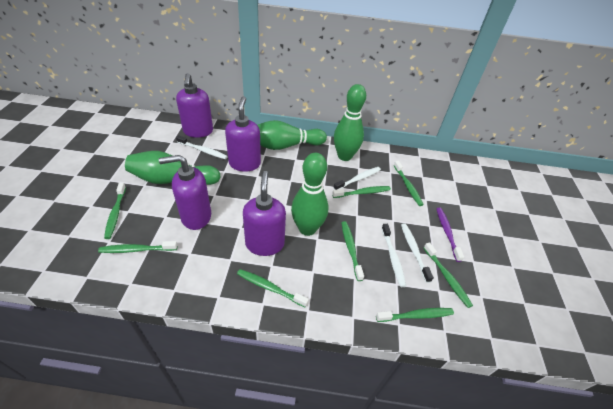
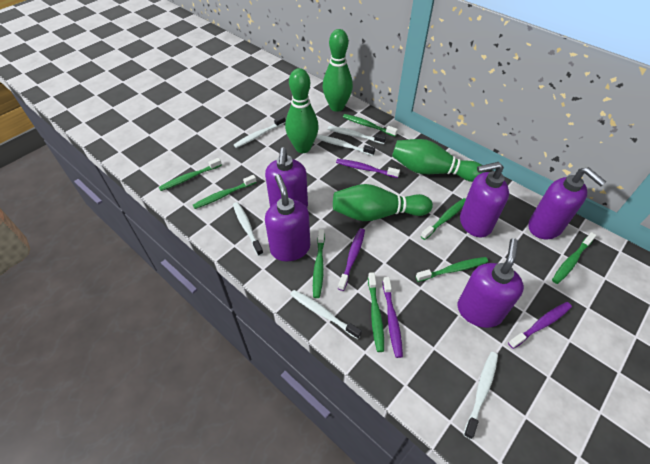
purple soap dispenser: [159,155,211,230] [176,73,213,138] [225,96,261,172] [243,171,286,256] = 4 -> [265,147,308,207] [265,174,310,261] [457,238,524,328] [460,162,509,237] [528,167,606,239] = 5
purple toothbrush: [436,208,464,262] = 1 -> [336,159,400,178] [338,228,365,291] [382,277,403,358] [508,302,572,349] = 4
white toothbrush: [176,135,228,159] [333,167,381,190] [382,224,406,287] [401,223,434,283] = 4 -> [233,202,263,256] [234,116,285,148] [290,290,362,339] [317,135,375,156] [328,126,386,144] [464,352,498,439] = 6

